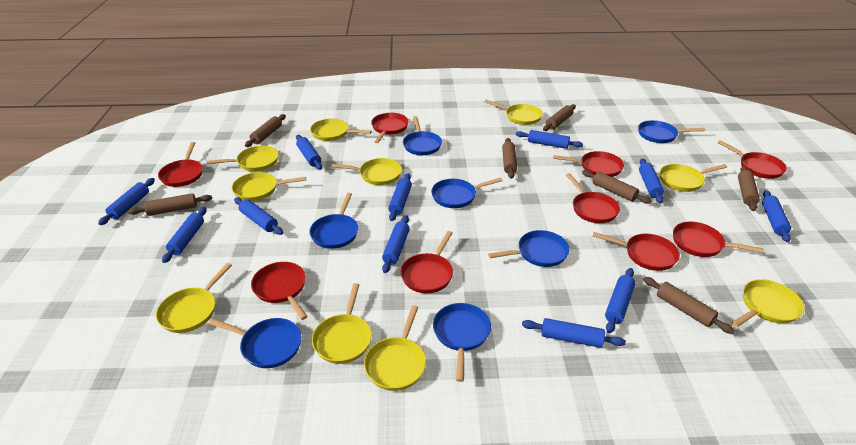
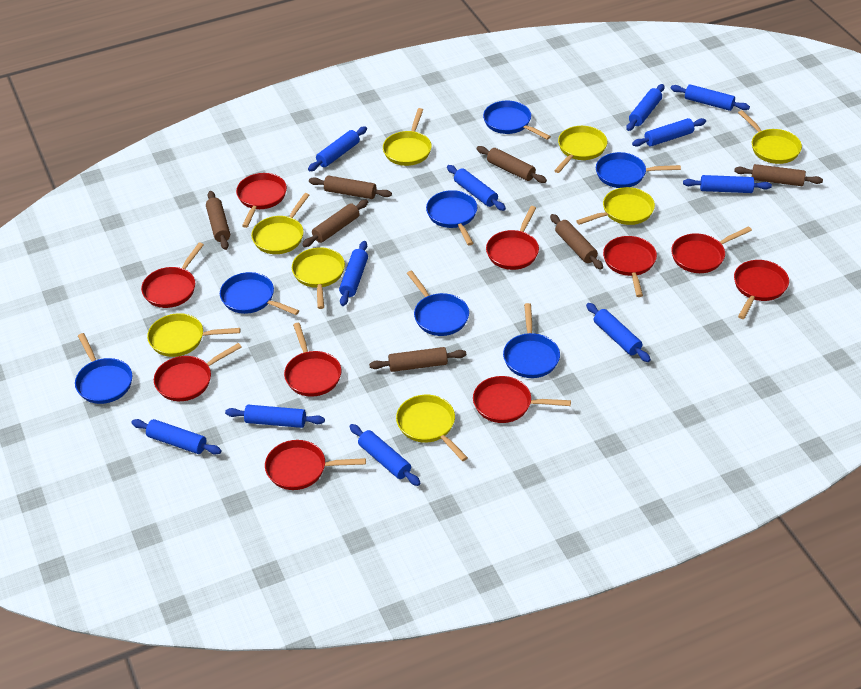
red pan: [158,142,203,187] [251,262,308,320] [371,113,409,143] [400,231,453,293] [553,151,624,177] [566,173,620,223] [593,232,680,271] [673,222,764,257] [717,140,787,179] = 9 -> [141,242,204,308] [154,343,242,401] [236,173,287,228] [265,440,366,490] [284,323,341,397] [473,376,571,423] [486,206,539,270] [603,236,657,297] [671,226,752,273] [734,260,789,319] = 10
yellow pan: [156,263,232,333] [207,146,278,171] [232,172,306,201] [310,118,372,141] [312,283,372,364] [331,158,402,185] [364,305,426,391] [485,100,543,125] [660,164,727,192] [731,279,805,327] = 10 -> [147,313,240,357] [251,193,309,254] [292,247,345,309] [383,108,432,166] [396,395,468,461] [554,126,607,173] [577,187,655,225] [738,110,802,164] = 8

